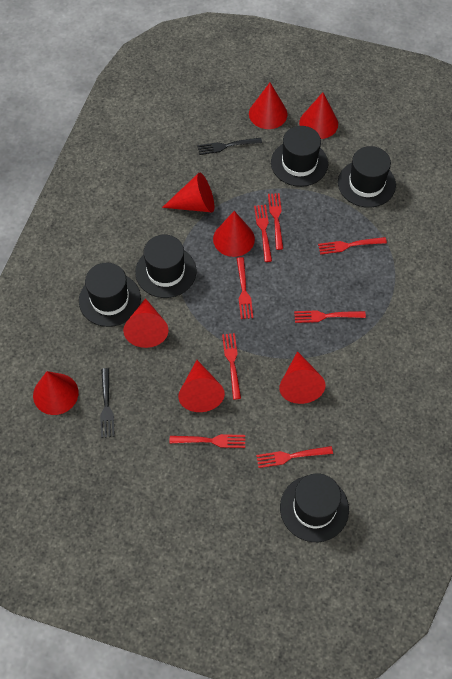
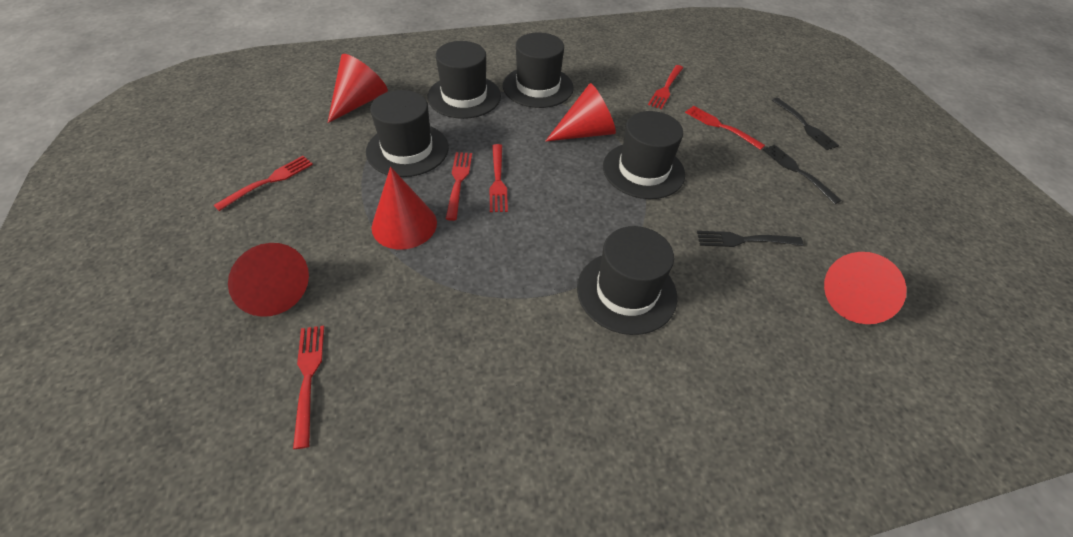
black fork: [100,368,115,438] [197,138,262,155] = 2 -> [697,231,803,247] [763,144,842,204] [772,98,839,150] = 3
red cone: [33,371,78,415] [123,298,168,348] [162,173,214,213] [178,360,225,412] [213,211,255,257] [249,83,288,129] [279,351,326,404] [299,92,338,139] = 8 -> [228,243,309,317] [328,54,388,123] [372,167,437,250] [545,83,616,142] [824,252,907,324] = 5
red fork: [170,434,245,448] [222,333,241,400] [237,257,253,319] [254,205,272,262] [256,446,333,468] [268,193,283,250] [294,311,366,323] [318,237,387,255] = 8 -> [214,156,313,211] [293,326,324,449] [446,152,472,221] [490,144,508,212] [648,65,683,109] [685,106,765,150] = 6

